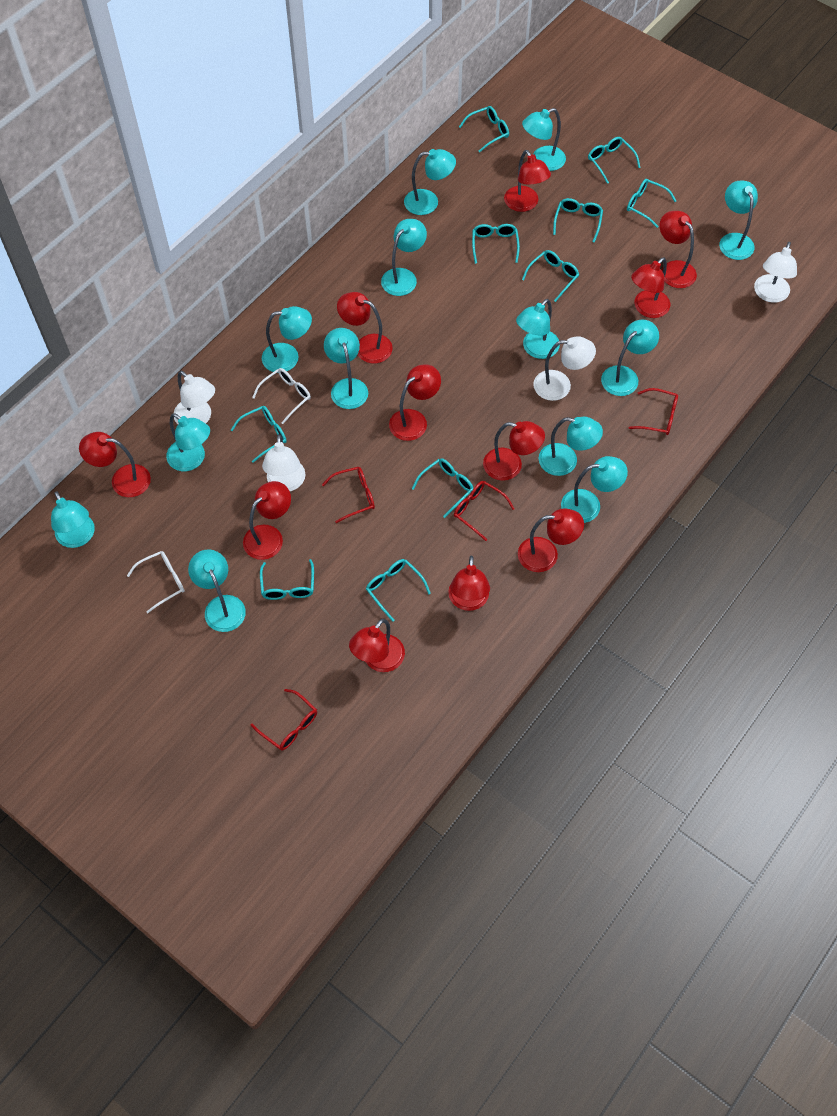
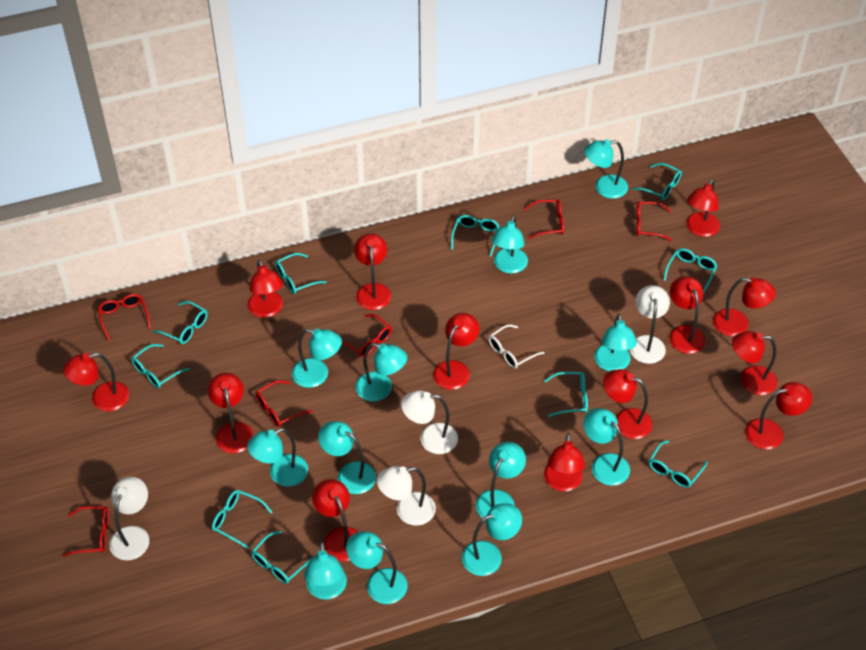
red glasses: [250,689,317,751] [322,467,375,523] [454,481,514,541] [629,388,678,435] = 4 -> [62,506,109,557] [98,294,151,341] [255,380,312,427] [342,314,392,357] [524,200,564,239] [636,201,672,241] = 6
red lamp: [79,432,151,497] [243,481,291,560] [337,292,393,364] [349,619,405,672] [389,364,441,441] [448,556,490,611] [483,421,545,481] [504,150,551,212] [518,508,584,572] [631,257,670,318] [660,211,697,288] = 11 -> [63,353,129,411] [208,372,254,453] [248,260,283,318] [312,479,358,561] [354,233,391,310] [433,313,479,390] [544,433,585,492] [603,369,652,439] [669,276,705,354] [686,179,720,237] [713,277,776,336] [732,331,777,395] [745,382,812,450] = 13
turquoise lamp: [51,491,95,548] [166,413,210,471] [188,550,246,632] [262,306,312,373] [324,328,368,409] [381,219,427,296] [404,149,456,215] [516,299,560,359] [522,108,566,171] [539,417,603,476] [561,456,628,523] [601,320,659,396] [719,181,758,260] = 13 -> [247,428,308,487] [292,329,342,388] [304,542,347,600] [318,421,376,494] [346,531,407,604] [355,343,407,402] [462,503,522,576] [476,442,526,518] [492,216,528,274] [583,408,630,486] [584,139,628,199] [594,314,637,371] = 12
white glasses: [127,551,184,613] [252,368,311,424] = 2 -> [488,324,544,369] = 1

